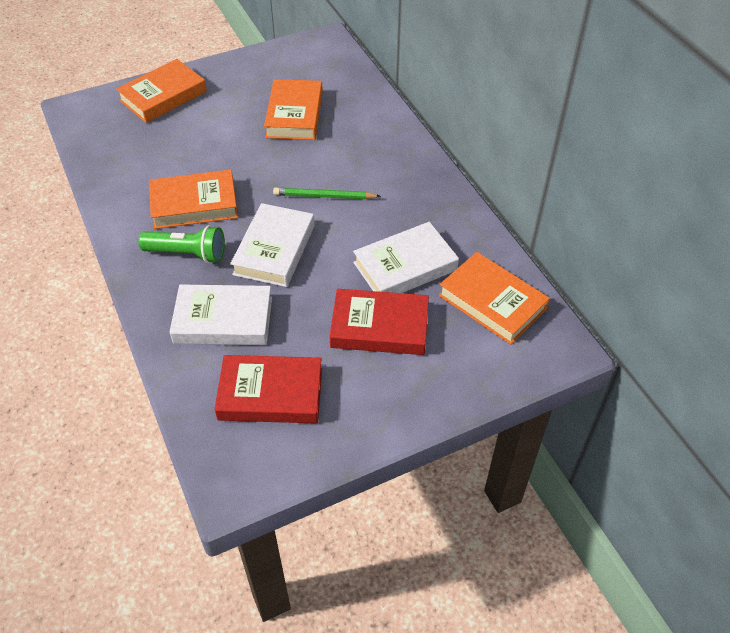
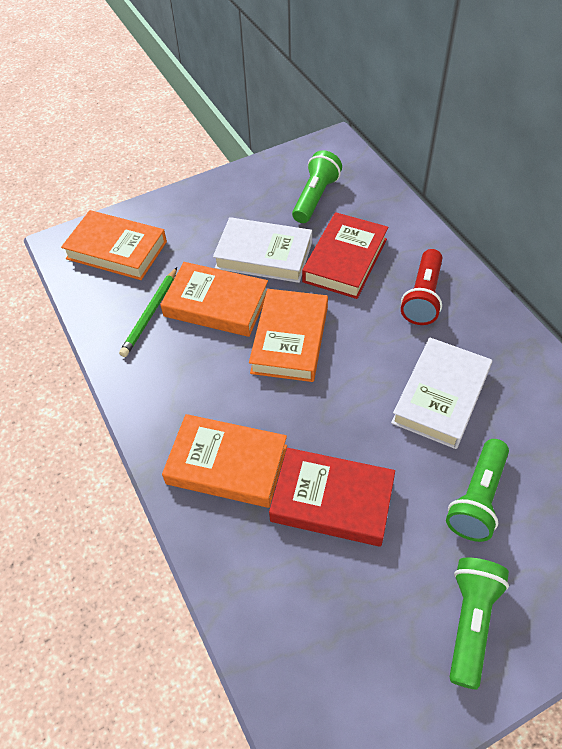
green flashlight: [138,225,225,263] = 1 -> [292,150,342,223] [446,439,509,542] [450,557,509,690] = 3
red flashlight: none = 0 -> [401,249,442,325] = 1
white book: [170,284,272,345] [230,203,315,287] [353,222,459,293] = 3 -> [213,217,312,283] [391,337,492,449] = 2

